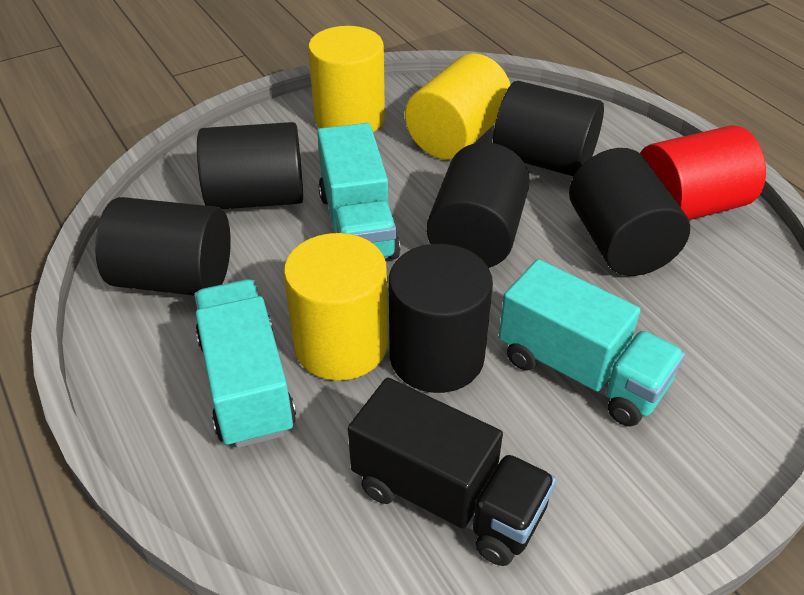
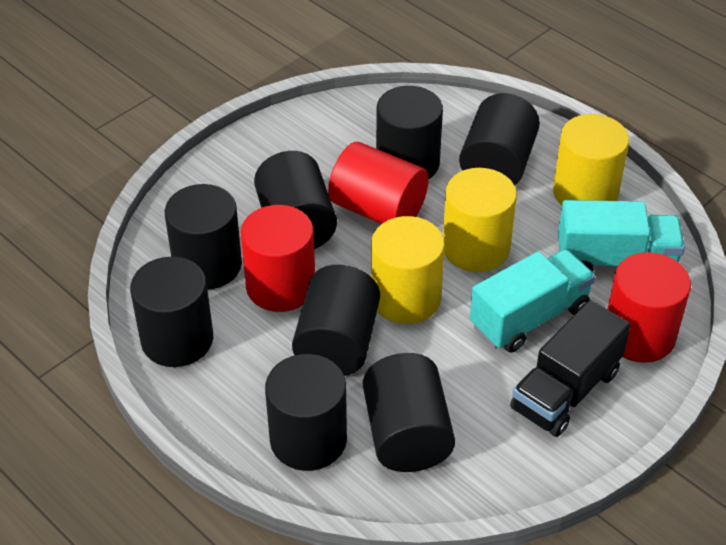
black cylinder: [95,197,231,295] [197,122,303,209] [388,244,493,393] [426,142,530,268] [493,81,604,177] [569,148,690,276] = 6 -> [130,257,213,367] [165,184,242,290] [254,151,337,249] [265,354,347,471] [292,265,380,376] [363,353,455,472] [376,86,443,179] [459,93,540,185] = 8
red cylinder: [640,125,766,220] = 1 -> [241,205,315,312] [328,142,429,224] [607,252,691,363] = 3
turquoise truck: [194,279,296,448] [317,123,400,260] [499,259,685,426] = 3 -> [470,249,595,352] [558,200,685,271] = 2

